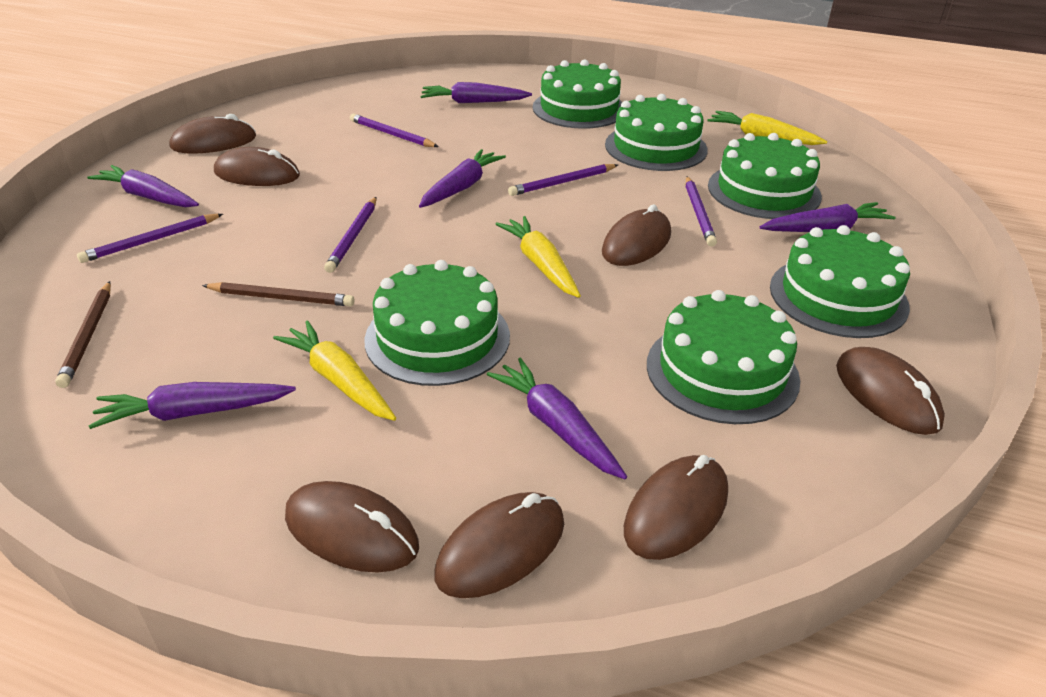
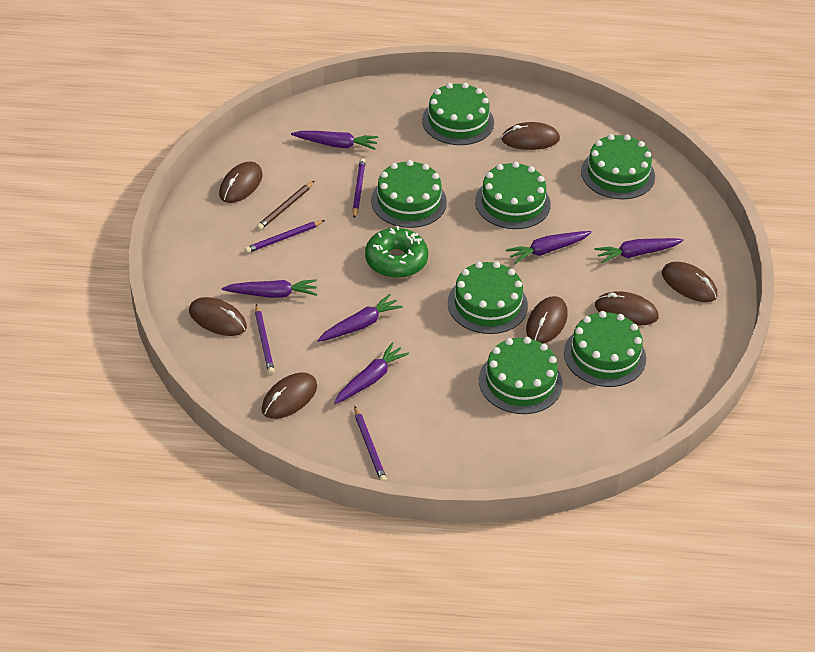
brown pencil: [55,281,111,388] [202,282,354,306] = 2 -> [257,181,314,230] = 1
green cake: [364,260,510,386] [533,59,622,129] [605,94,708,171] [647,290,800,424] [708,133,822,219] [770,225,910,338] = 6 -> [371,160,447,228] [422,83,494,145] [448,261,528,334] [475,162,551,229] [479,337,563,414] [564,311,646,387] [581,134,655,199] = 7
green donut: none = 0 -> [365,226,428,278] = 1
purple pencil: [77,214,223,263] [324,197,376,273] [350,114,439,147] [508,164,618,196] [686,176,717,247] = 5 -> [245,220,325,253] [255,304,275,375] [352,158,366,219] [354,406,387,482] = 4
yellow carrot: [273,321,396,421] [496,216,581,298] [708,111,827,145] = 3 -> none = 0

